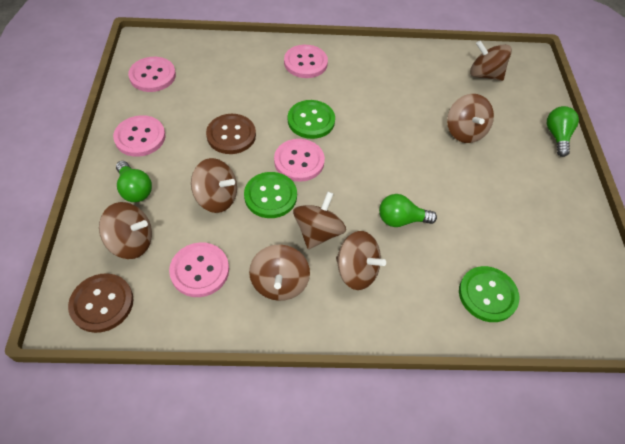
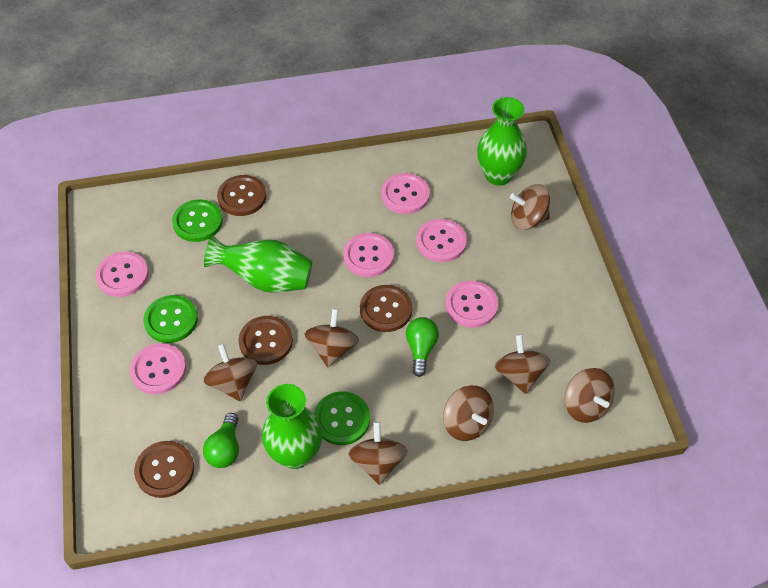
brown button: [68,273,134,333] [206,114,256,154] = 2 -> [134,441,194,498] [217,175,266,216] [238,316,293,365] [360,285,412,332] = 4
green light bulb: [116,161,152,202] [379,194,437,227] [547,106,579,157] = 3 -> [203,413,239,468] [406,317,439,377] = 2
green vase: none = 0 -> [204,235,312,293] [262,384,322,469] [477,97,527,186] = 3
pink button: [113,115,166,157] [128,57,176,92] [169,242,229,297] [274,139,325,182] [284,45,328,78] = 5 -> [96,252,149,297] [130,343,186,394] [343,233,394,277] [381,173,430,214] [416,219,467,262] [445,281,498,328] = 6

